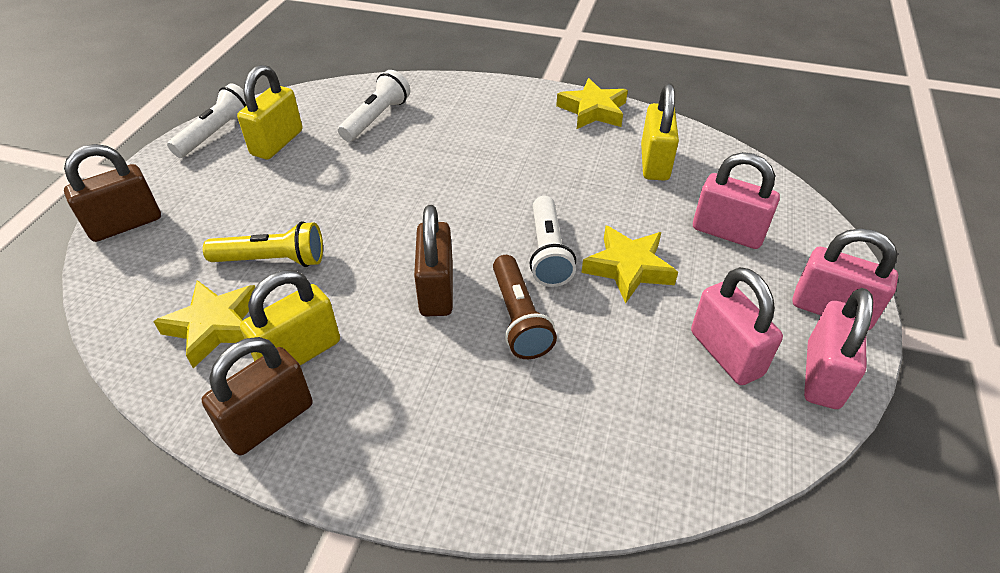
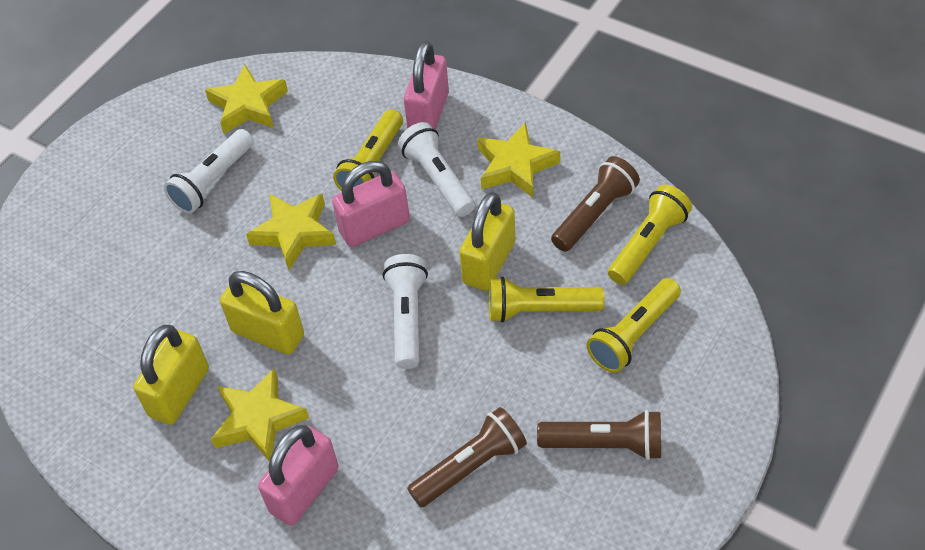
brown flashlight: [493,255,557,359] = 1 -> [407,407,527,507] [537,410,661,460] [551,156,640,252] = 3
brown padlock: [64,144,161,242] [202,337,313,455] [414,205,453,316] = 3 -> none = 0
pink padlock: [691,267,783,385] [693,152,780,249] [792,228,898,330] [804,288,873,409] = 4 -> [258,425,339,526] [332,161,410,247] [404,41,449,130] = 3
yellow flashlight: [203,221,323,267] = 1 -> [333,109,403,191] [489,276,605,323] [587,278,681,373] [608,184,692,285] = 4
yellow star: [153,280,255,368] [556,78,628,129] [581,226,678,304] = 3 -> [205,65,288,134] [211,368,309,462] [246,194,336,270] [477,122,560,198] = 4

